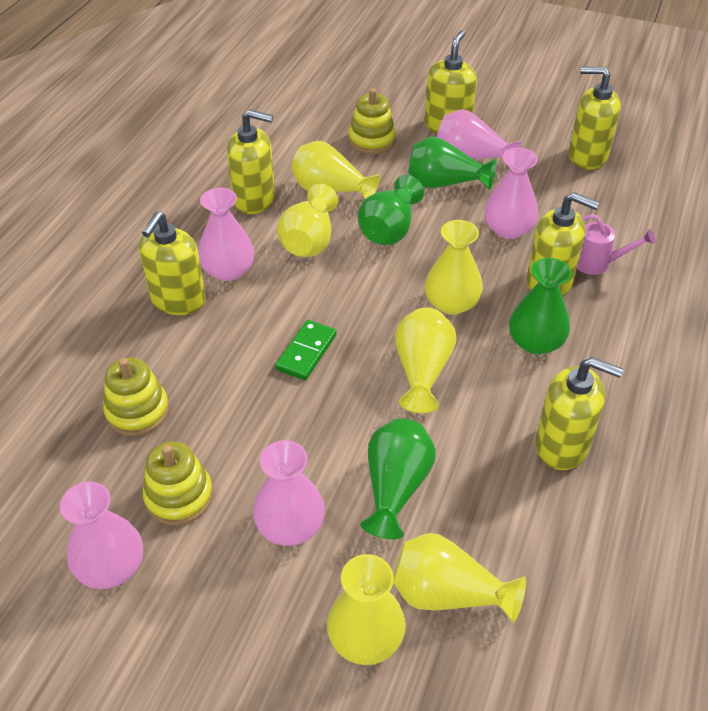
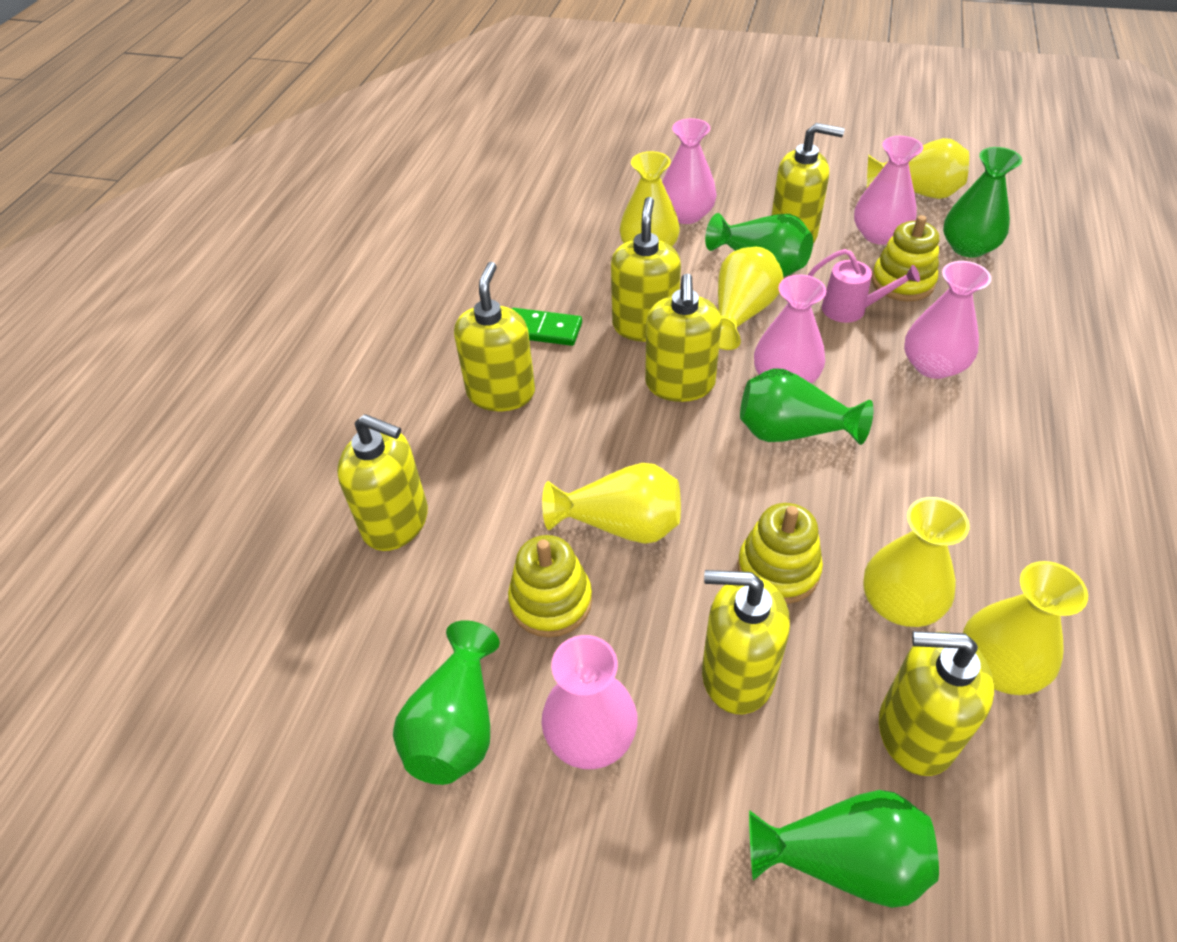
green vase: [358,175,424,245] [360,418,436,539] [408,137,497,190] [509,258,572,355] = 4 -> [393,620,500,785] [705,213,813,277] [740,368,873,445] [749,790,939,908] [943,147,1022,258] = 5
yellow soap dispenser: [139,212,206,315] [227,110,275,214] [425,30,477,134] [527,192,599,297] [535,357,623,470] [569,67,621,170] = 6 -> [337,414,428,551] [454,262,535,411] [611,197,681,342] [645,274,722,402] [702,570,790,714] [772,123,845,244] [879,631,994,776] = 7

